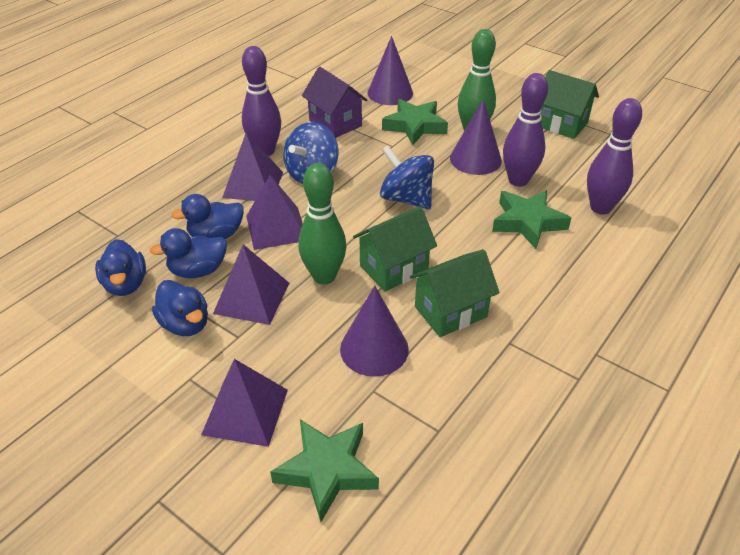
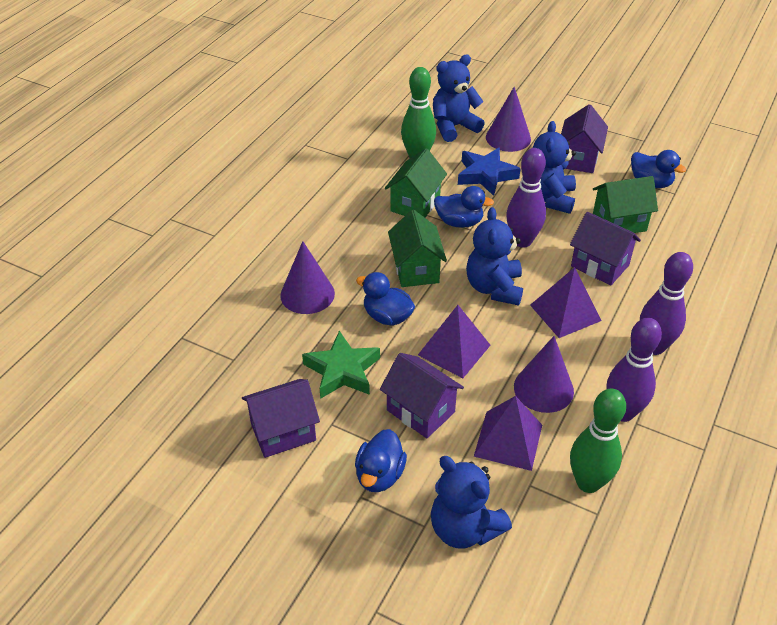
blue spinning top: [283,122,339,184] [380,145,434,210] = 2 -> none = 0
blue star: none = 0 -> [458,148,521,196] = 1
blue teddy bear: none = 0 -> [431,456,512,549] [433,54,485,142] [466,207,523,306] [533,121,576,214] = 4
green star: [270,419,379,522] [382,99,448,145] [492,190,571,249] = 3 -> [302,331,380,399] = 1
purple house: [302,67,367,138] = 1 -> [242,379,320,458] [380,353,464,438] [561,104,608,173] [570,212,641,286] = 4
purple pyramid: [201,359,288,447] [213,244,289,325] [222,133,283,201] [246,175,303,250] = 4 -> [418,305,491,378] [474,396,542,471] [530,267,601,338] = 3

